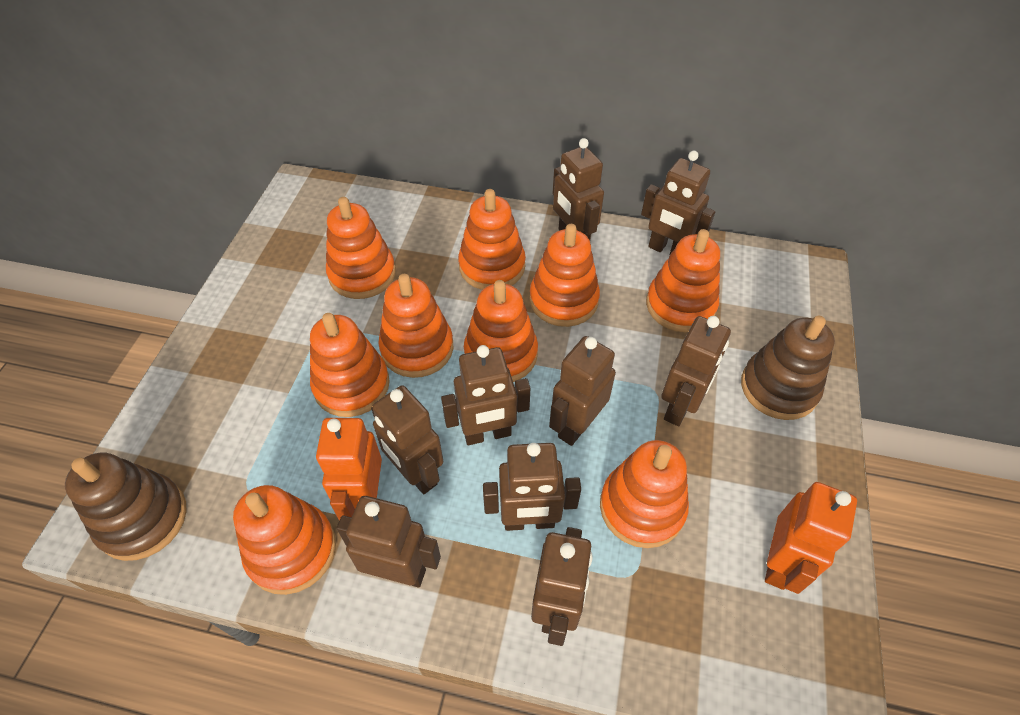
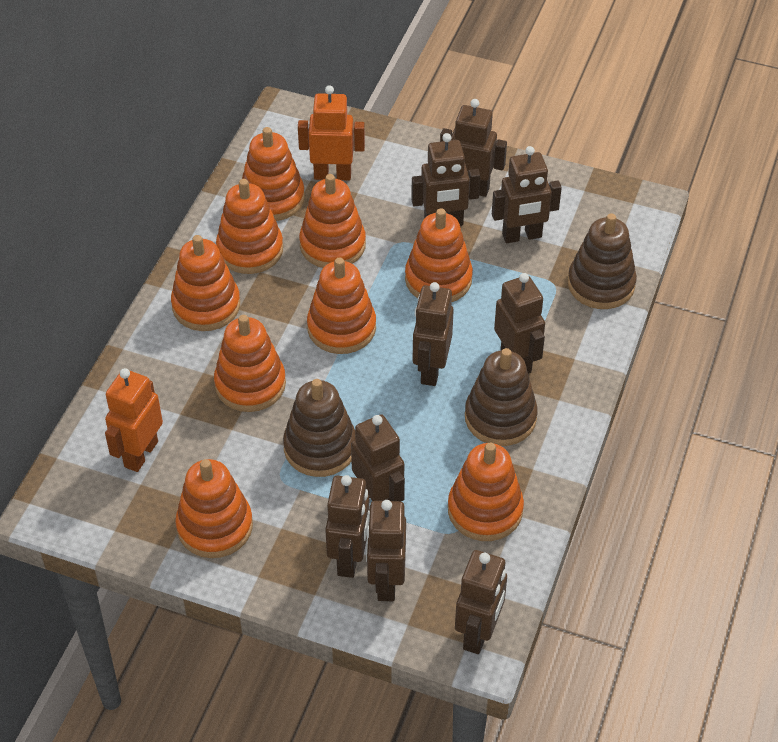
brown stacking toy: [65,452,186,561] [741,316,835,420] = 2 -> [283,379,355,477] [465,348,538,446] [568,213,637,309] = 3

